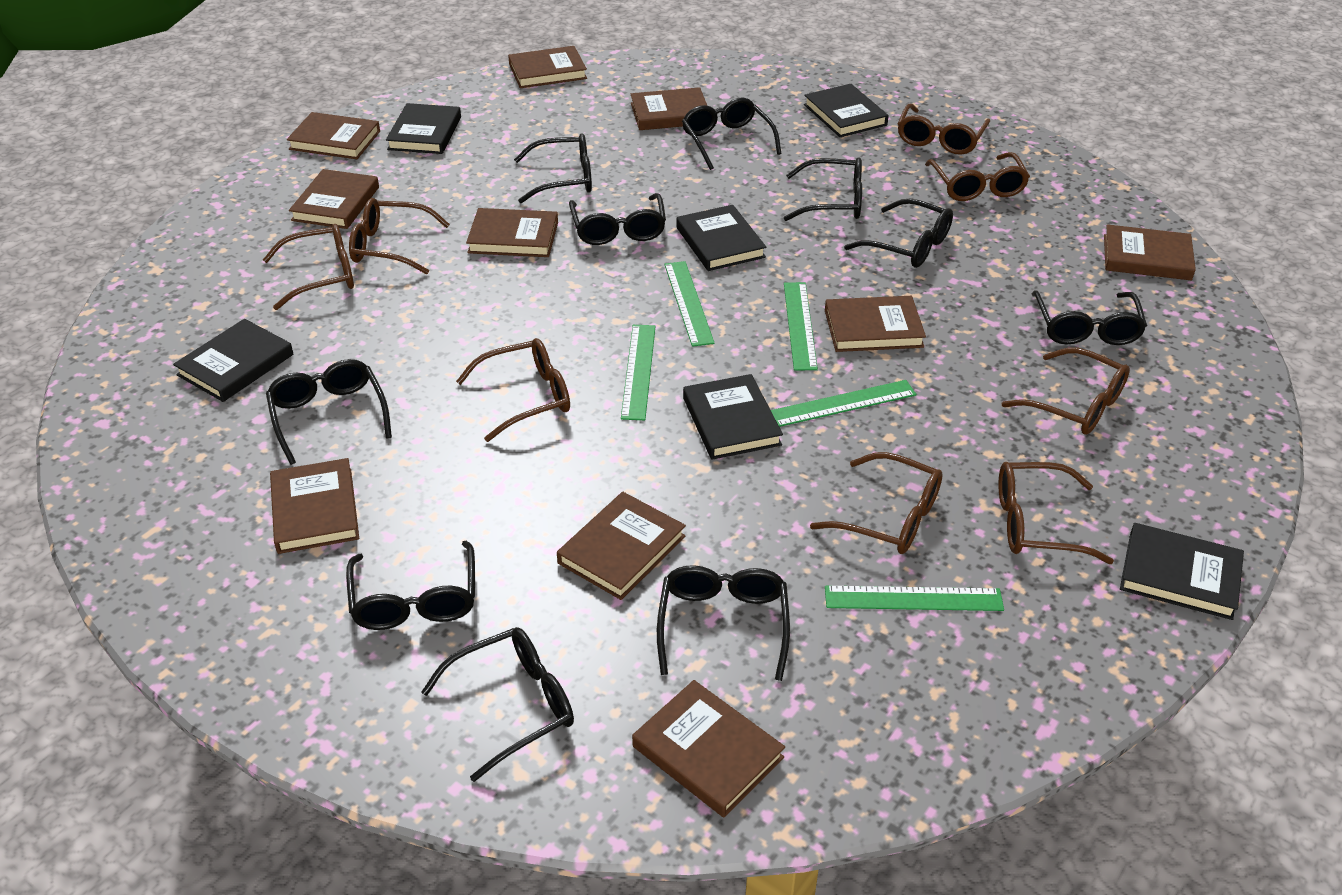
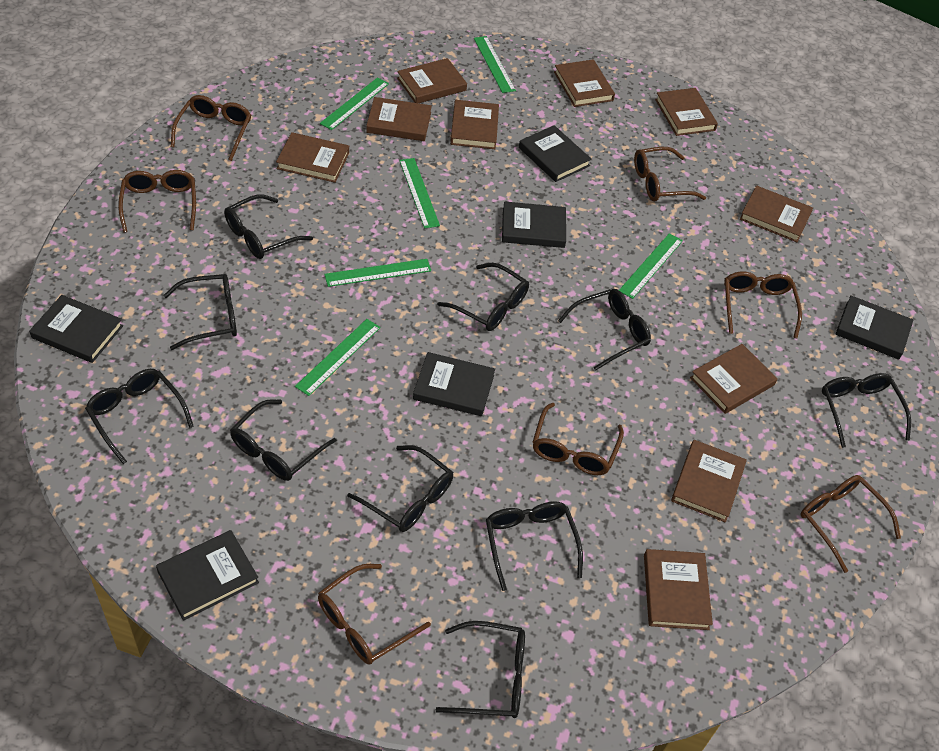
brown glasses: [263,224,354,310] [349,198,450,274] [456,338,570,442] [810,452,943,554] [898,104,990,155] [925,152,1030,201] [999,462,1114,564] [1002,348,1130,435] = 8 -> [118,170,196,233] [171,95,251,161] [318,564,431,664] [533,402,624,475] [634,147,706,202] [724,271,802,338] [800,475,901,573] = 7
green ruler: [621,325,656,420] [664,261,715,347] [771,380,917,427] [784,282,818,370] [825,586,1004,611] = 5 -> [295,319,381,396] [320,77,389,130] [324,259,431,287] [399,158,440,229] [474,36,516,93] [619,233,683,299] = 6

